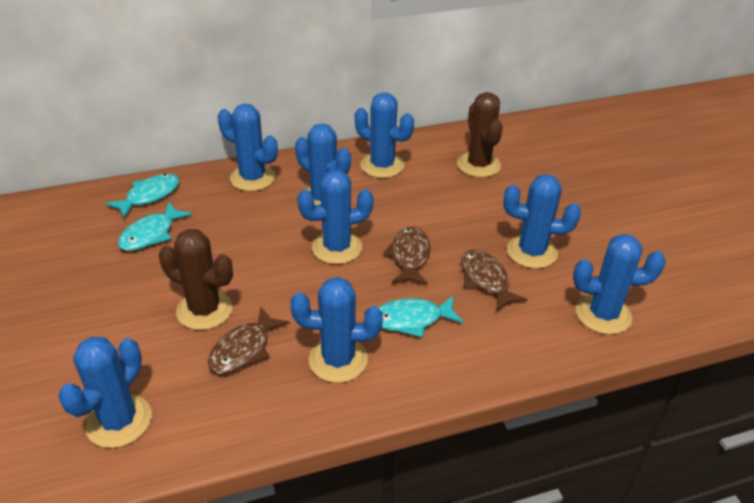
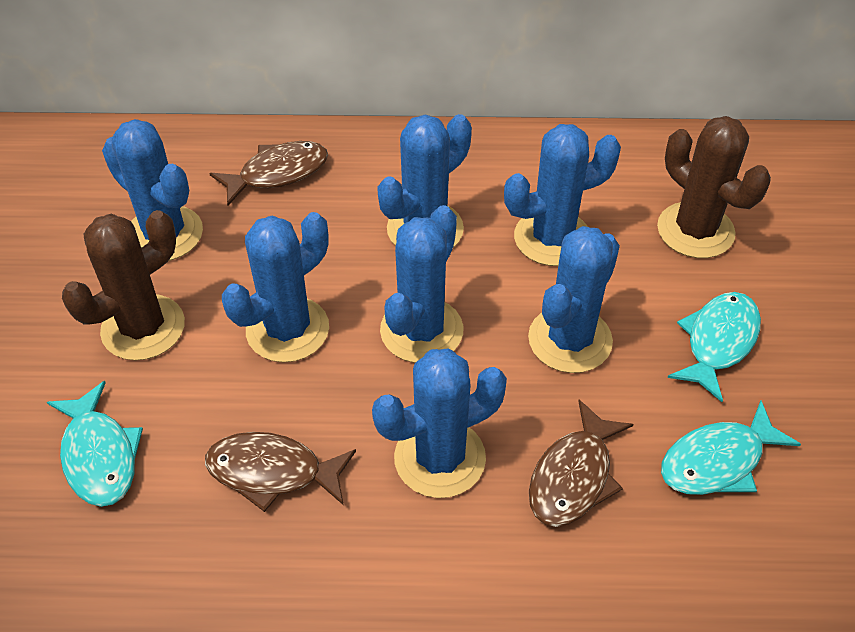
blue cactus: [58,337,152,448] [218,104,278,191] [290,277,383,383] [295,123,351,205] [297,170,374,264] [355,92,414,178] [503,174,581,269] [573,234,666,335] = 8 -> [102,119,203,261] [222,212,329,362] [372,349,507,498] [377,114,472,247] [380,205,464,363] [504,124,621,266] [528,226,620,373] = 7

